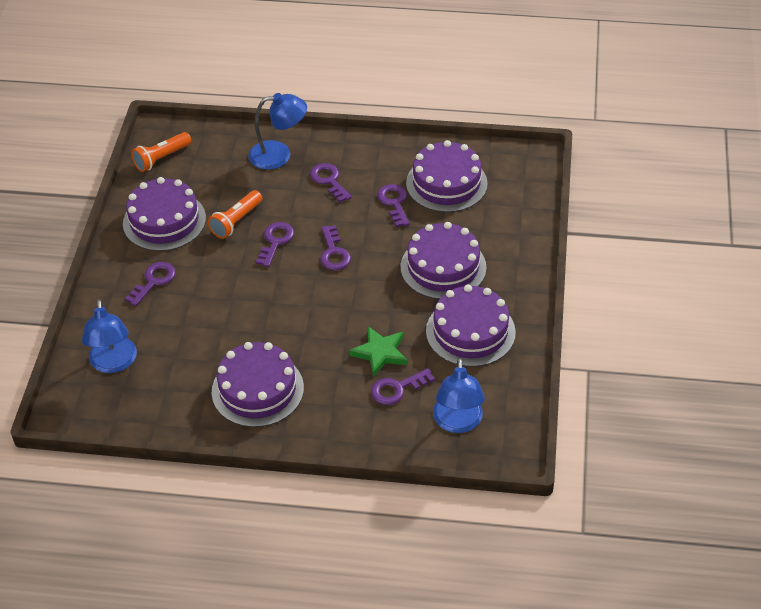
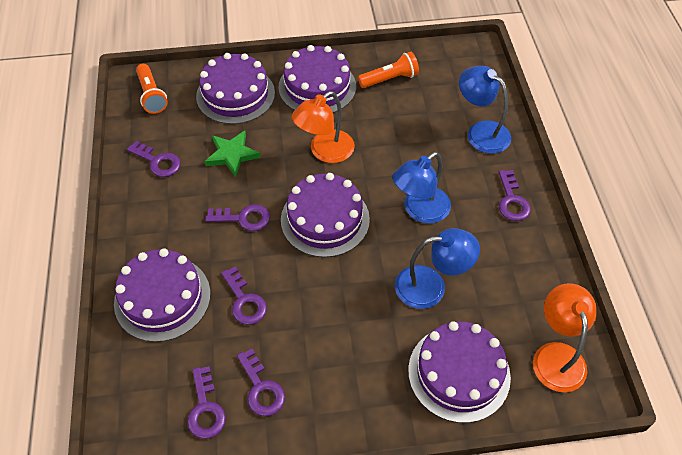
orange lamp: none = 0 -> [292,91,355,163] [533,283,597,392] = 2

